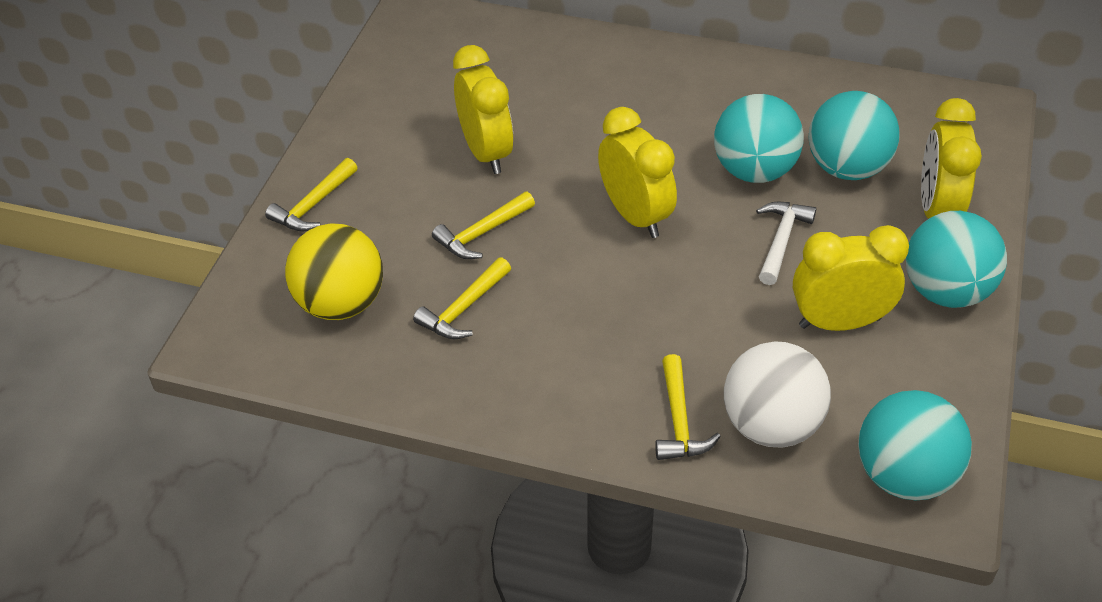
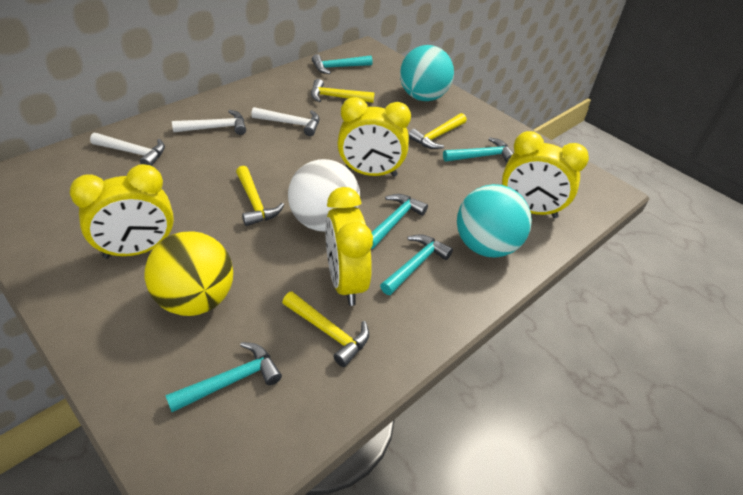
turquoise ball: [714,94,804,183] [808,91,900,180] [858,390,972,501] [906,211,1007,308] = 4 -> [400,45,454,101] [457,184,532,258] = 2
turquoise hammer: none = 0 -> [165,342,282,412] [312,54,373,74] [371,194,428,249] [380,234,453,295] [443,137,514,163] = 5
white hammer: [756,202,816,285] = 1 -> [90,133,165,166] [172,110,246,135] [251,107,320,136] = 3

